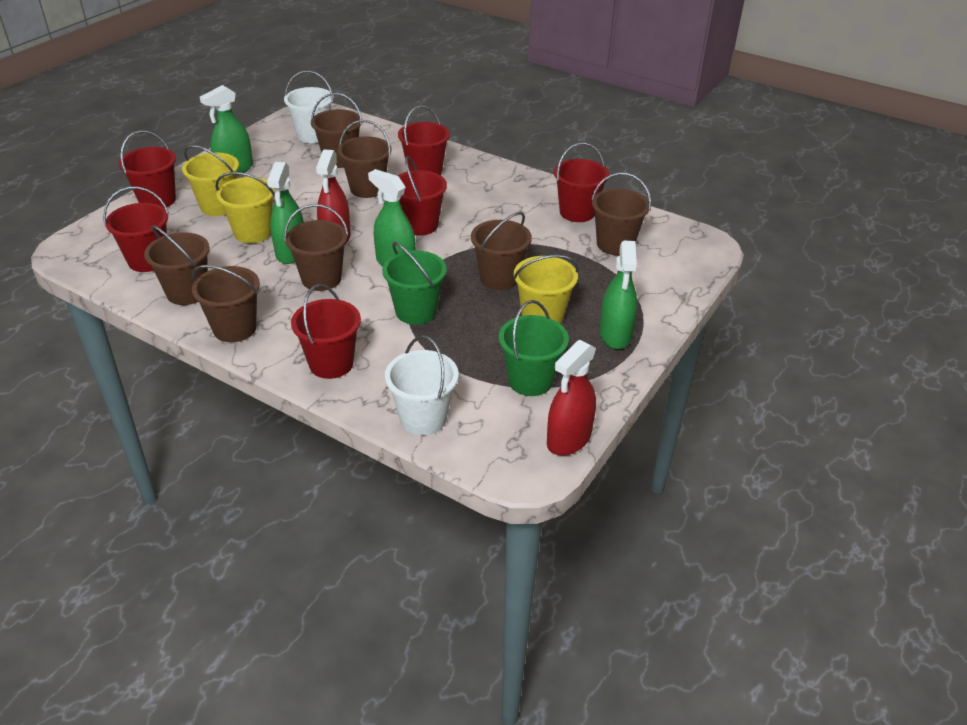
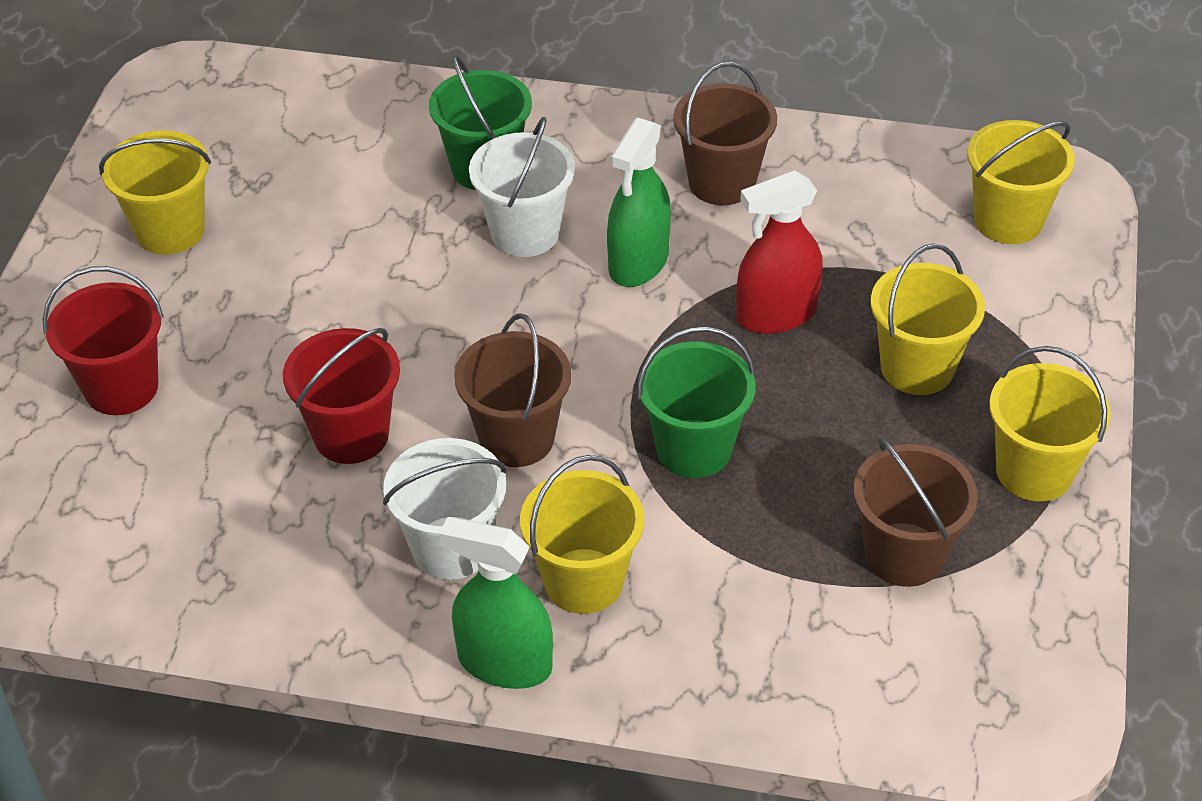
brown bucket: [144,225,210,305] [192,265,260,342] [284,204,349,291] [311,93,362,168] [338,120,391,198] [471,212,532,290] [591,172,651,255] = 7 -> [454,313,572,467] [673,62,777,205] [853,438,978,587] = 3
green spray bottle: [200,85,253,175] [267,162,304,264] [368,169,416,266] [599,241,637,349] = 4 -> [439,517,553,689] [607,117,671,287] = 2
red bucket: [103,186,169,272] [119,130,176,207] [291,284,361,379] [397,156,447,235] [398,105,450,175] [554,142,609,222] = 6 -> [42,266,164,415] [283,328,400,464] = 2
red spray bottle: [316,149,351,245] [547,340,596,456] = 2 -> [737,170,823,334] = 1
yellow bucket: [182,145,239,216] [215,172,275,243] [513,255,579,324] = 3 -> [99,130,211,255] [520,455,645,614] [871,244,985,395] [967,120,1075,244] [989,346,1111,501] = 5

